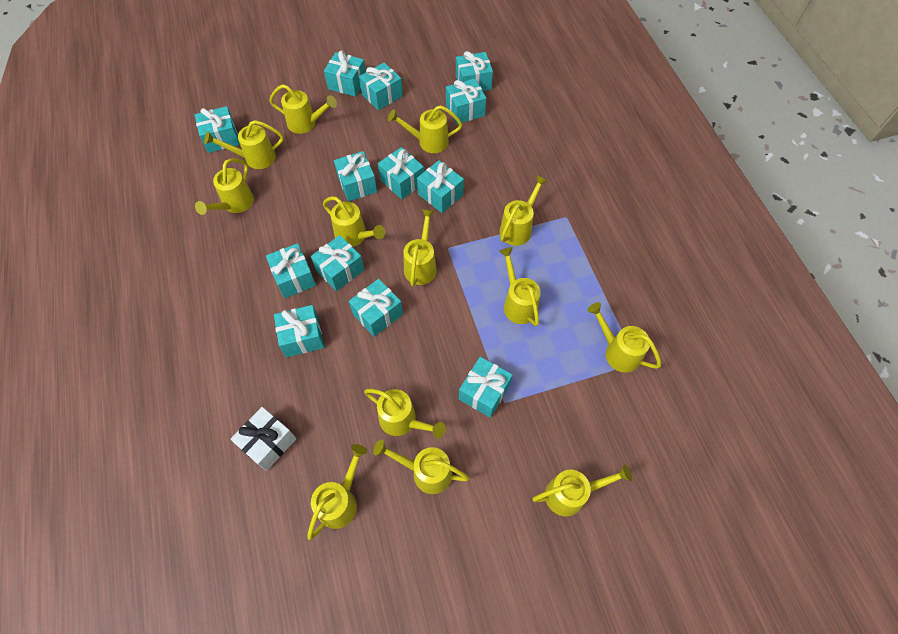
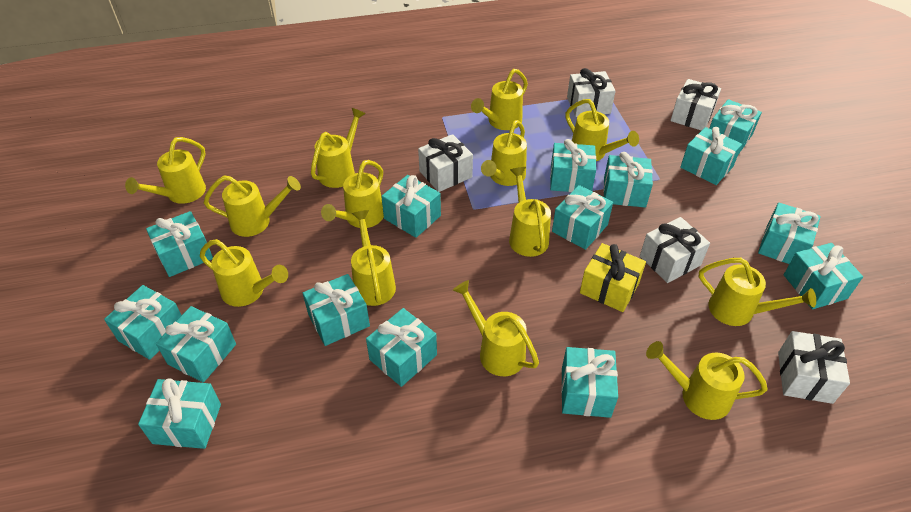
turquoise gift: [195,106,240,153] [266,243,316,298] [274,305,324,357] [311,235,365,291] [324,50,366,97] [334,151,377,201] [349,279,403,337] [359,63,403,110] [378,147,424,199] [417,160,464,213] [446,78,486,124] [456,51,493,91] [459,357,513,418] = 13 -> [104,285,182,360] [138,378,221,449] [146,211,213,277] [156,306,236,383] [303,274,370,346] [366,308,437,387] [381,175,441,238] [550,139,596,192] [552,185,613,250] [561,347,618,418] [603,152,653,207] [680,127,742,185] [709,99,762,153] [758,203,821,264] [784,243,863,309] = 15
white gift: [230,407,297,471] = 1 -> [418,134,473,192] [567,68,616,117] [640,217,710,283] [671,79,721,131] [778,331,850,404] = 5
yellow gift: none = 0 -> [580,243,646,312] = 1

